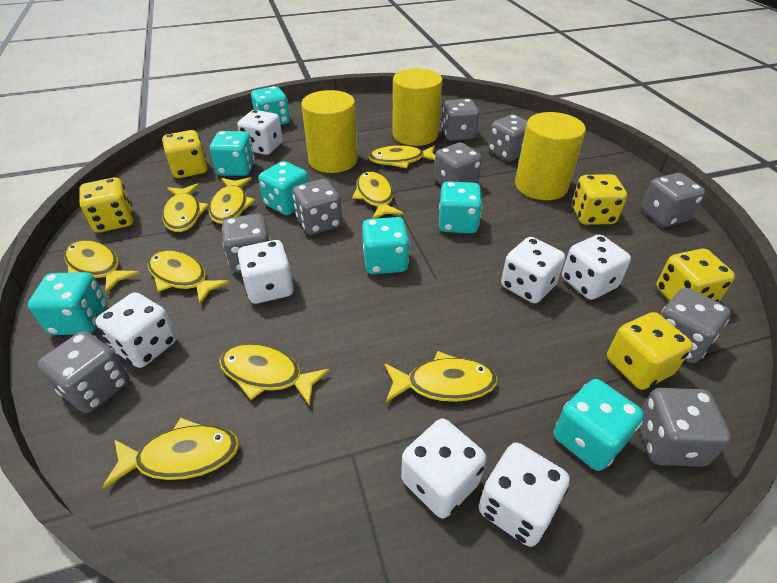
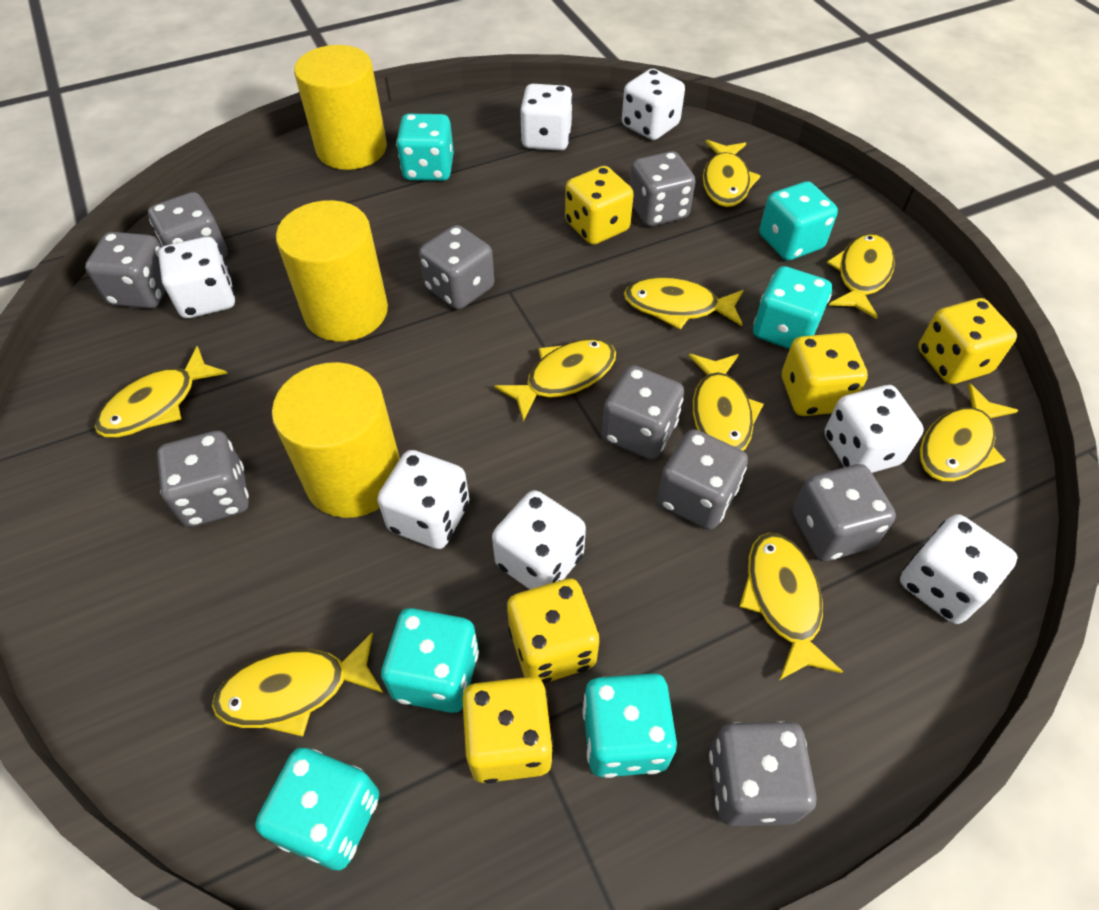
turquoise dice: [28,272,107,335] [210,131,255,176] [251,86,290,125] [258,161,309,215] [362,217,410,274] [439,181,482,234] [554,379,644,471] = 7 -> [255,748,379,870] [381,608,479,713] [396,114,454,181] [582,673,677,778] [753,266,832,349] [759,181,838,260] = 6

